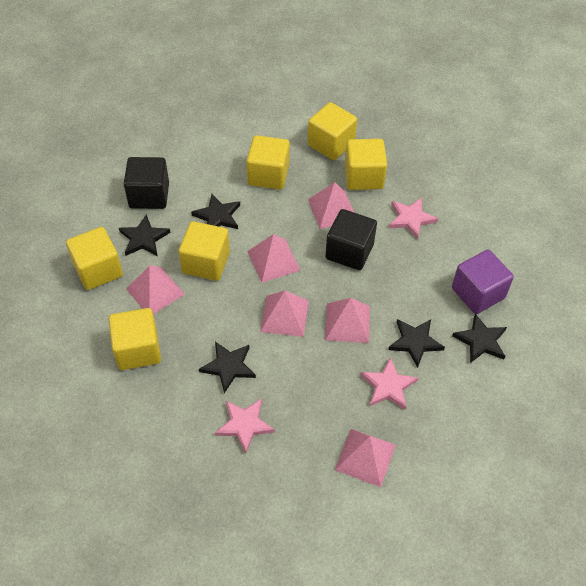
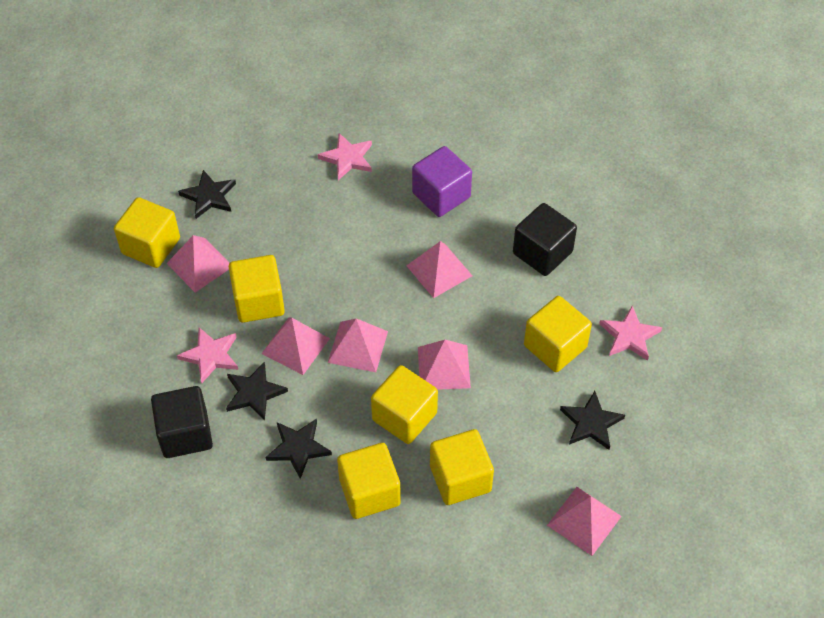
black star: [119,215,170,256] [191,194,240,229] [199,342,256,393] [388,319,445,368] [452,314,507,363] = 5 -> [178,170,236,219] [226,362,288,421] [266,419,332,479] [560,391,625,450] = 4

